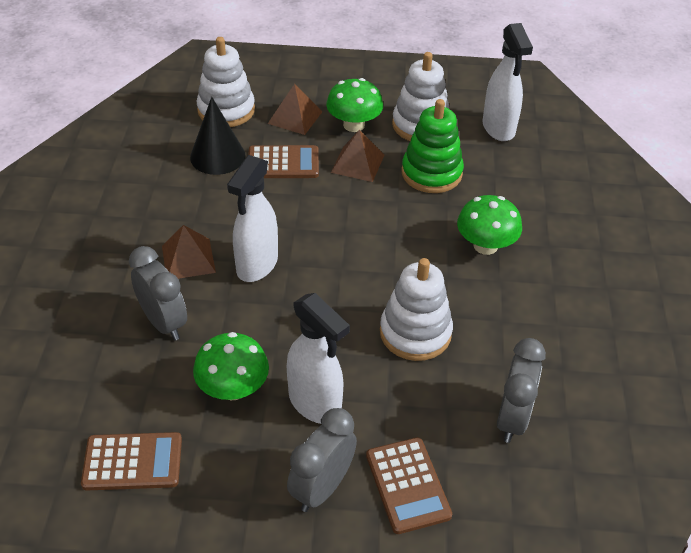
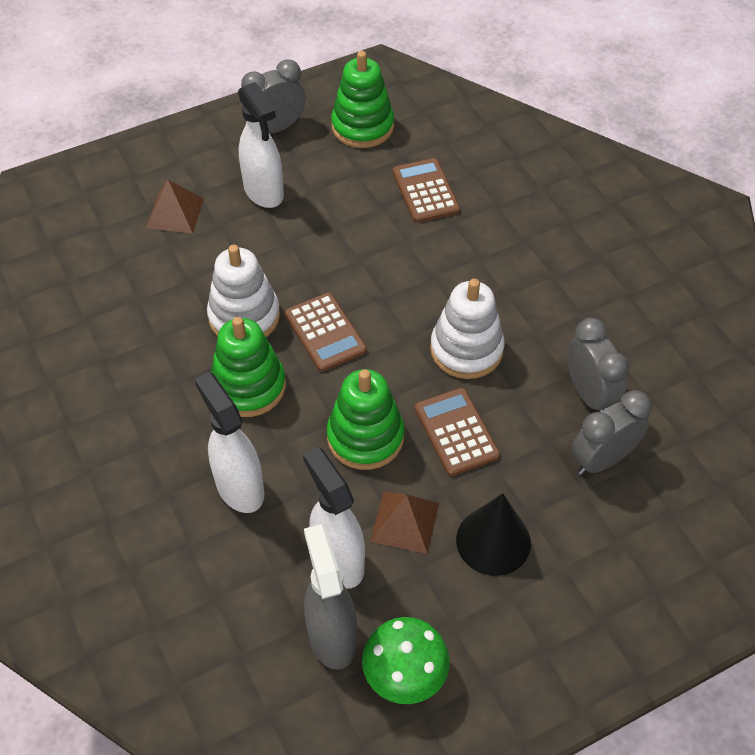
brown pyramid: [162,225,216,279] [268,84,322,135] [331,130,384,182] = 3 -> [146,180,204,234] [370,492,439,554] = 2
green mushroom: [193,332,269,400] [326,78,383,132] [457,195,522,255] = 3 -> [362,617,450,704] = 1
green stacking toy: [402,99,464,193] = 1 -> [211,317,286,417] [327,369,405,470] [331,51,394,148] = 3
grey spray bottle: none = 0 -> [304,524,357,670] = 1
white stacking toy: [196,37,255,127] [380,258,453,361] [392,52,449,141] = 3 -> [207,244,280,337] [430,279,505,379] = 2

